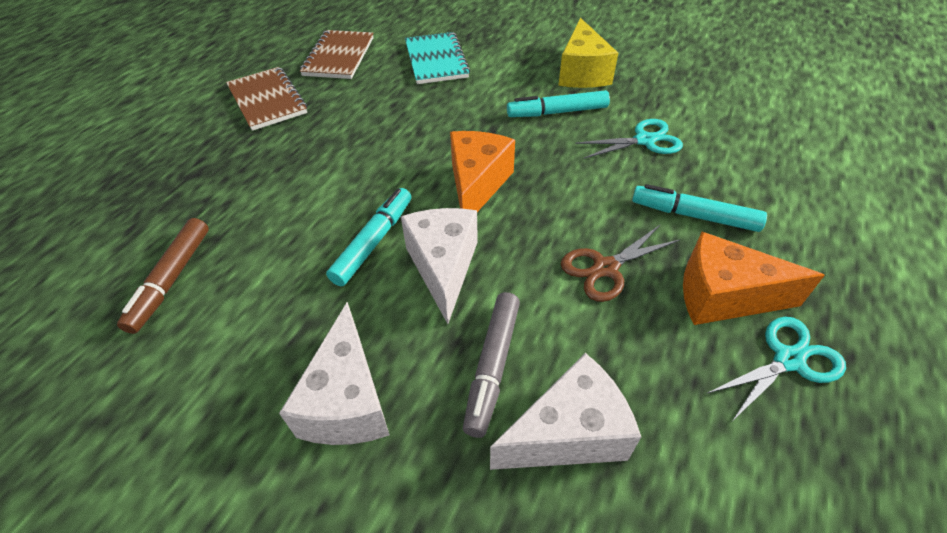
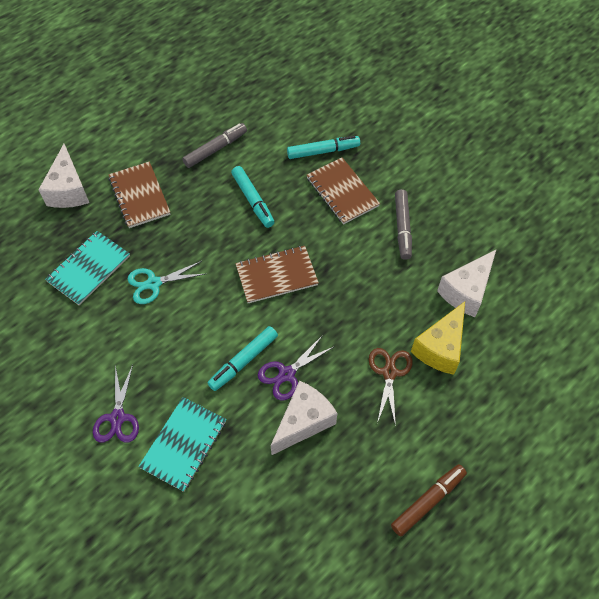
brown notebook: [226,67,307,131] [300,30,374,79] = 2 -> [108,162,170,228] [235,246,319,303] [307,158,380,224] = 3
grey marker: [463,292,520,438] = 1 -> [182,123,247,168] [395,189,412,260] = 2
orange cheese: [450,131,515,212] [683,232,825,325] = 2 -> none = 0
purple scissors: none = 0 -> [93,365,139,443] [258,335,335,400] = 2
turquoise notebook: [405,32,470,84] = 1 -> [45,231,130,305] [138,397,226,492] = 2
turquoise scissors: [575,119,683,159] [706,317,846,421] = 2 -> [128,261,205,304] = 1

